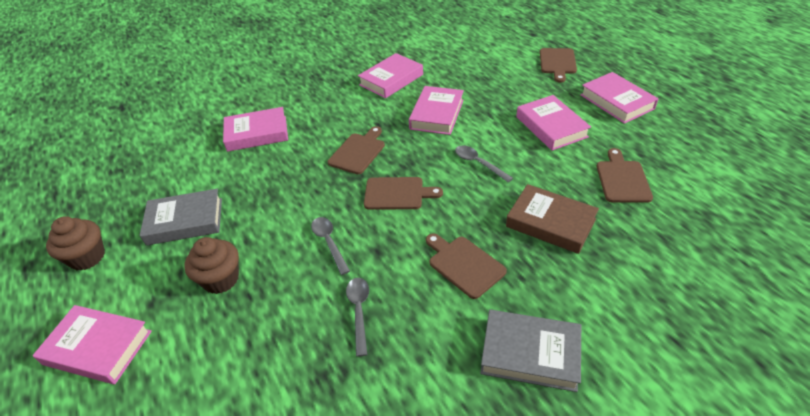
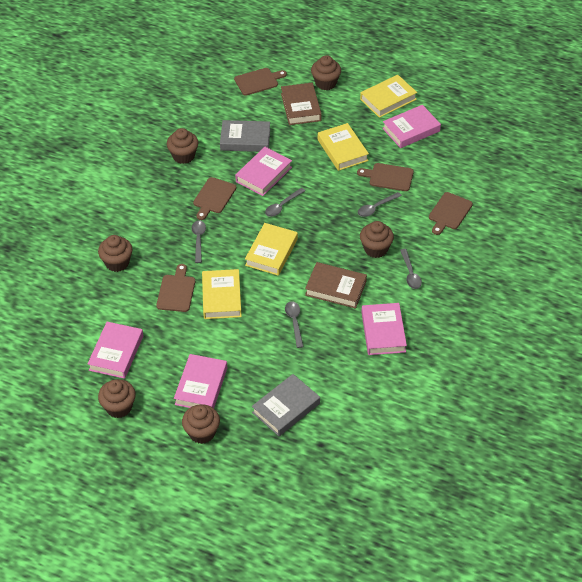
brown book: [506,184,599,254] = 1 -> [281,83,322,125] [305,262,367,309] = 2
brown cupcake: [46,216,105,271] [184,237,239,294] = 2 -> [98,235,133,272] [98,379,136,418] [167,128,199,164] [182,404,220,444] [311,55,341,90] [360,221,394,258] = 6
grey spoon: [311,217,350,275] [346,278,369,357] [455,145,513,183] = 3 -> [192,220,206,263] [265,188,305,217] [285,301,304,348] [358,192,402,217] [400,249,422,289] = 5
pink book: [33,305,152,384] [223,107,288,152] [358,53,423,99] [409,86,464,135] [516,95,591,151] [580,72,658,124] = 6 -> [87,322,143,379] [174,354,227,408] [235,147,292,196] [361,303,407,355] [382,105,441,148] = 5
yellow book: none = 0 -> [202,269,242,319] [245,223,298,276] [318,123,369,171] [360,75,417,118] = 4

